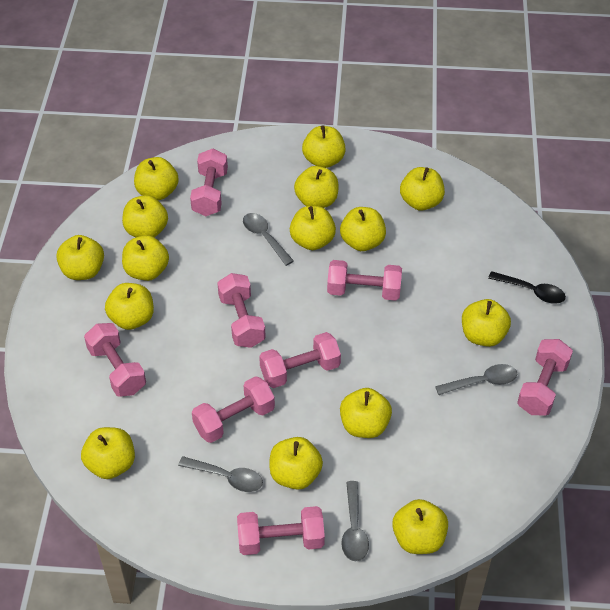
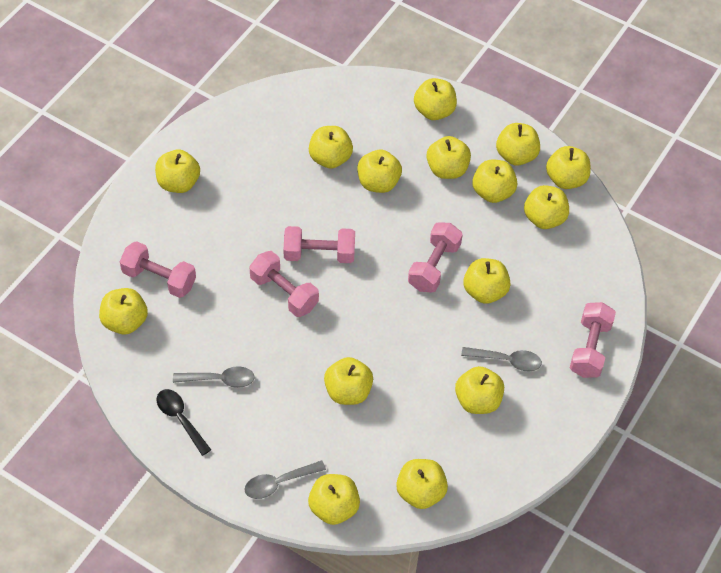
grey spoon: [178,456,263,492] [243,213,294,266] [341,481,369,561] [435,364,517,395] = 4 -> [173,366,255,388] [244,460,326,499] [461,347,542,371] = 3
pink dumbbell: [84,323,146,397] [190,148,228,216] [192,376,275,443] [217,273,266,348] [237,506,325,555] [259,332,341,388] [327,260,402,301] [517,339,573,416] = 8 -> [120,241,196,298] [249,251,319,317] [284,226,355,263] [408,222,463,293] [570,302,616,378] = 5

